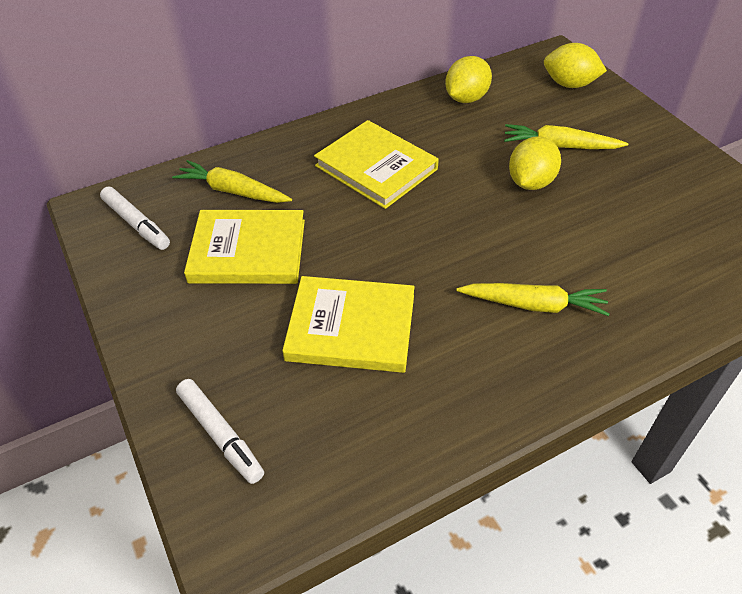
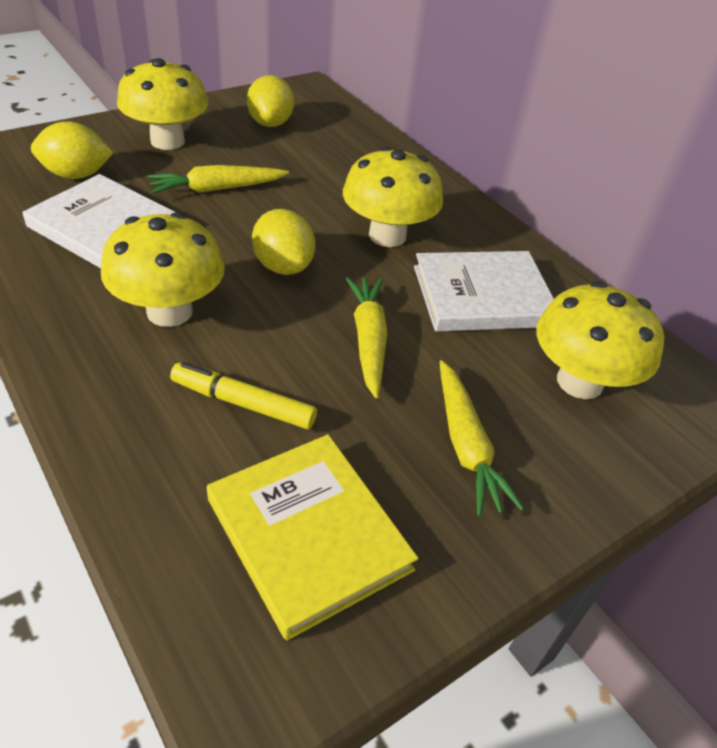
white book: none = 0 -> [23,174,175,268] [414,251,554,331] = 2
white marker: [100,187,170,250] [176,379,264,484] = 2 -> none = 0
yellow book: [184,210,305,284] [282,276,414,373] [314,120,439,209] = 3 -> [207,435,418,640] = 1
yellow marker: none = 0 -> [170,362,317,429] = 1
yellow mushroom: none = 0 -> [101,212,225,327] [117,58,208,150] [343,146,443,247] [536,281,664,399] = 4

